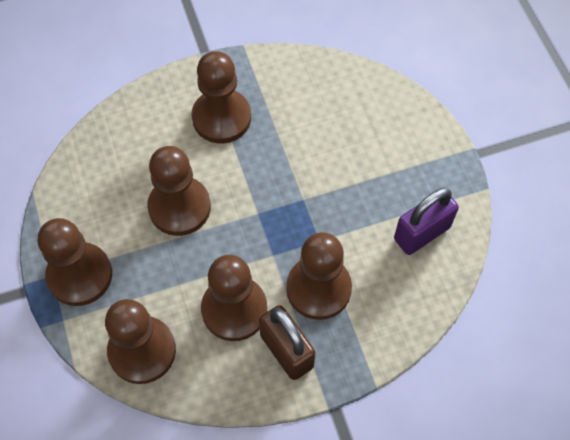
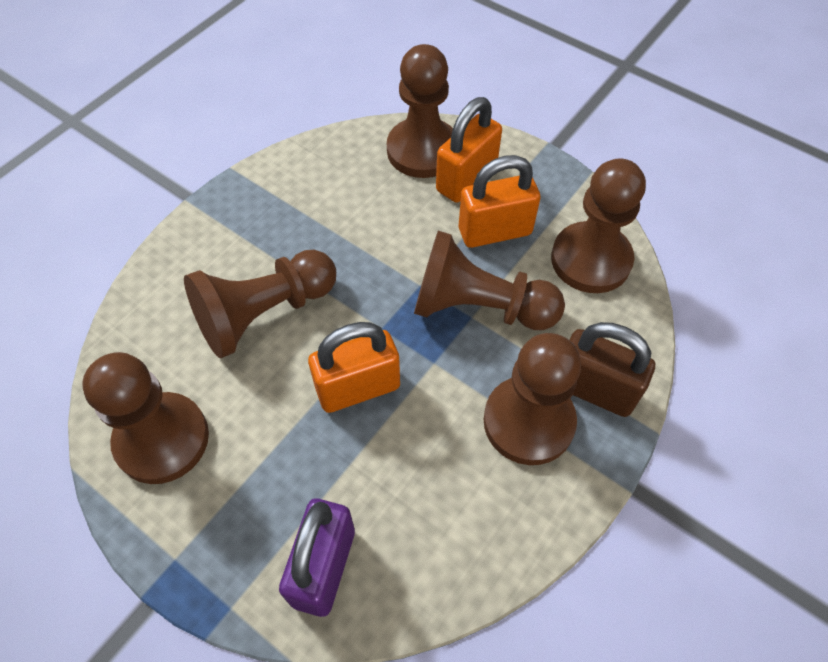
orange padlock: none = 0 -> [308,322,400,413] [436,97,502,202] [459,155,540,248] = 3

